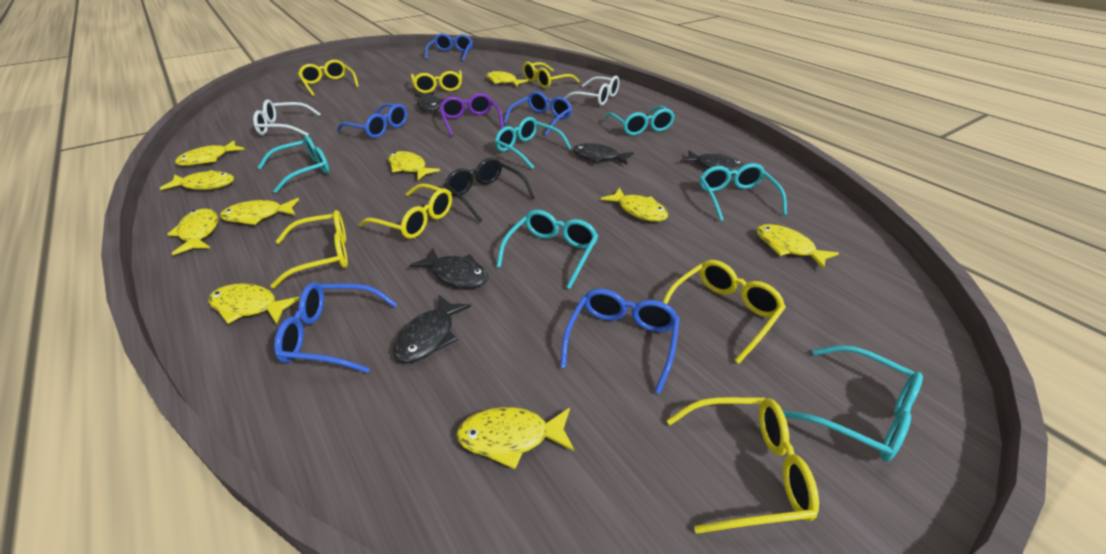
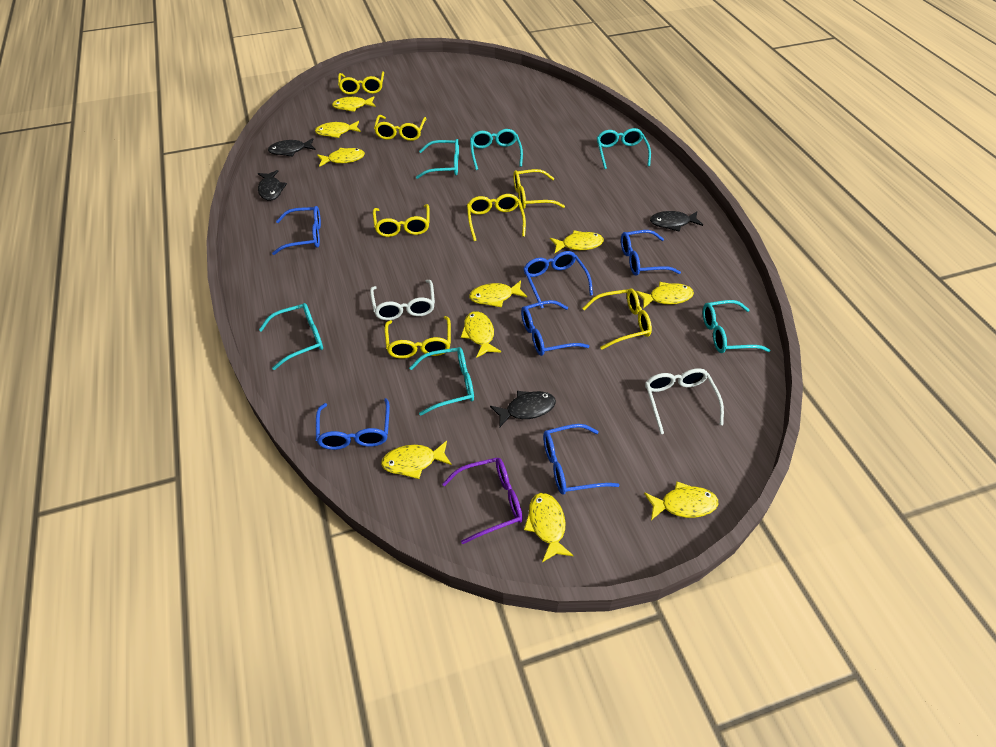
black fish: [393,295,471,363] [409,247,488,288] [414,92,444,112] [573,143,634,165] [680,150,744,171] = 5 -> [258,170,287,201] [268,138,316,157] [490,391,556,427] [650,211,703,232] = 4
black glasses: [444,157,535,222] = 1 -> none = 0
blue glasses: [274,282,397,373] [337,103,407,138] [425,33,473,62] [504,91,572,136] [560,289,680,394] = 5 -> [272,206,321,255] [316,398,390,450] [521,300,589,356] [523,251,593,309] [543,424,620,494] [621,230,681,276] = 6

